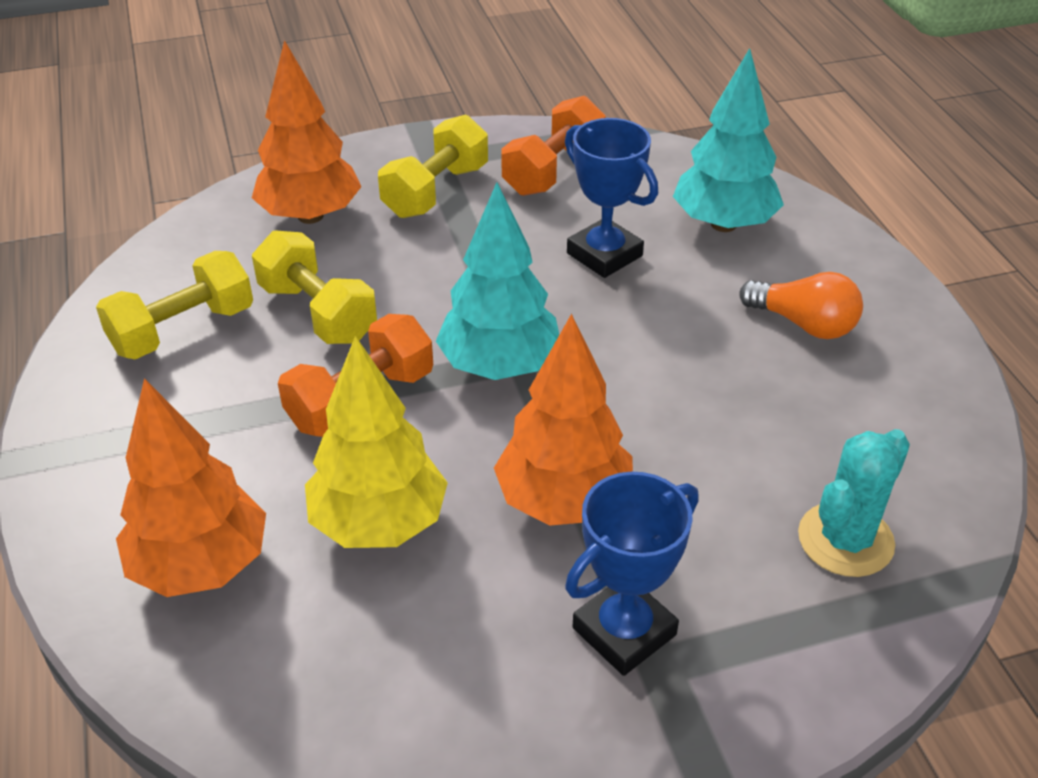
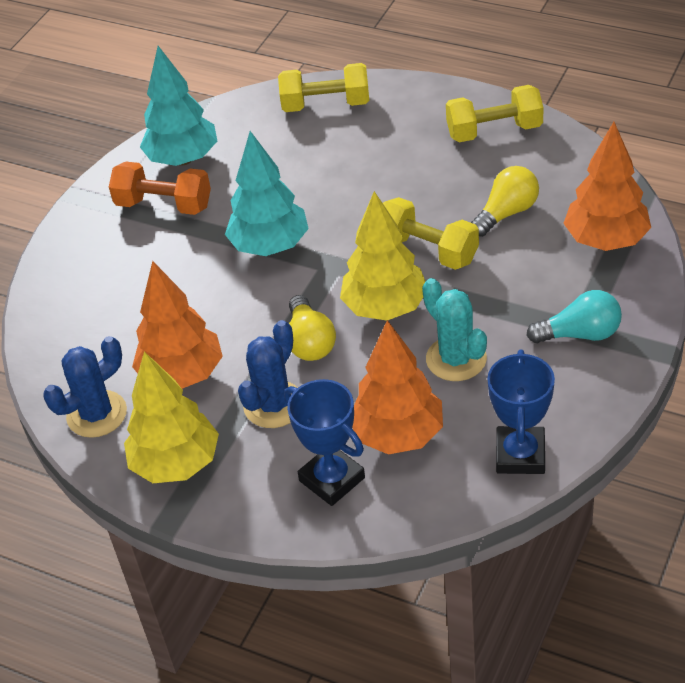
blue cactus: none = 0 -> [43,336,127,438] [238,320,298,428] = 2
orange dumbbell: [278,314,433,437] [501,96,605,196] = 2 -> [109,162,211,215] = 1
orange light bulb: [739,272,863,339] = 1 -> none = 0
turquoise light bulb: none = 0 -> [526,290,622,343] = 1
yellow light bulb: none = 0 -> [289,295,336,361] [471,166,539,237] = 2
yellow tree: [305,336,448,548] = 1 -> [124,351,219,483] [340,191,426,321] = 2

